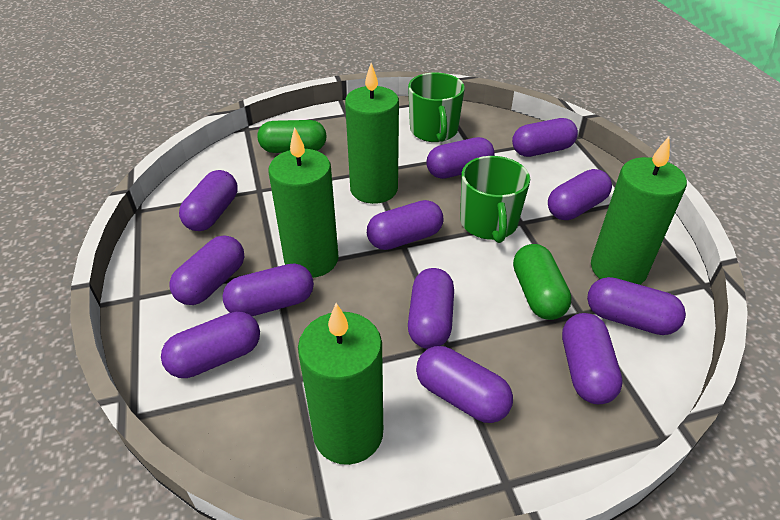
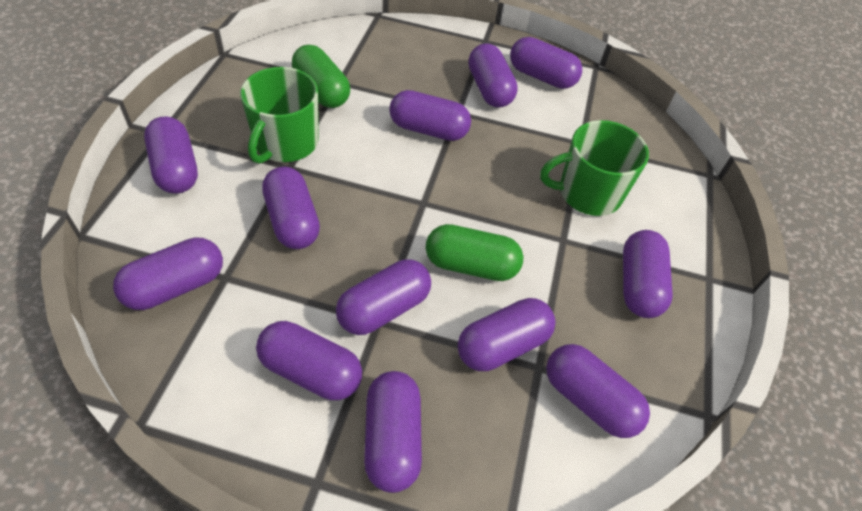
green candle: [269,127,339,278] [298,303,383,465] [345,63,399,204] [591,137,687,285] = 4 -> none = 0

